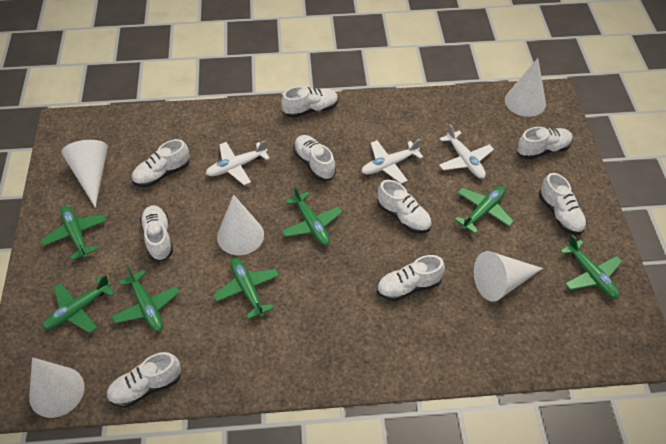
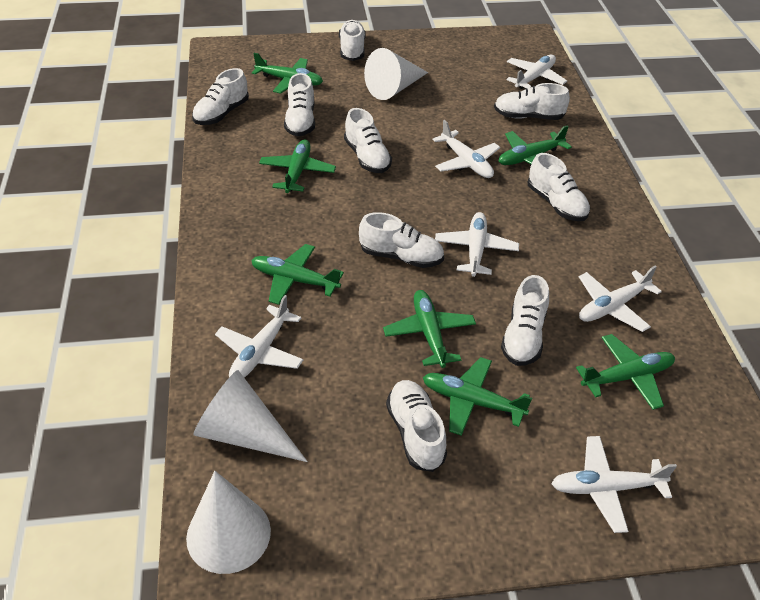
white cone: [29,357,85,418] [61,140,108,208] [217,194,264,255] [474,251,543,301] [505,58,546,117] = 5 -> [186,471,271,574] [193,370,308,462] [364,48,428,100] = 3
white plane: [206,140,270,185] [361,139,423,184] [439,124,494,179] = 3 -> [215,295,304,378] [432,120,500,178] [435,212,519,277] [506,54,567,89] [551,436,677,533] [579,266,662,332] = 6

